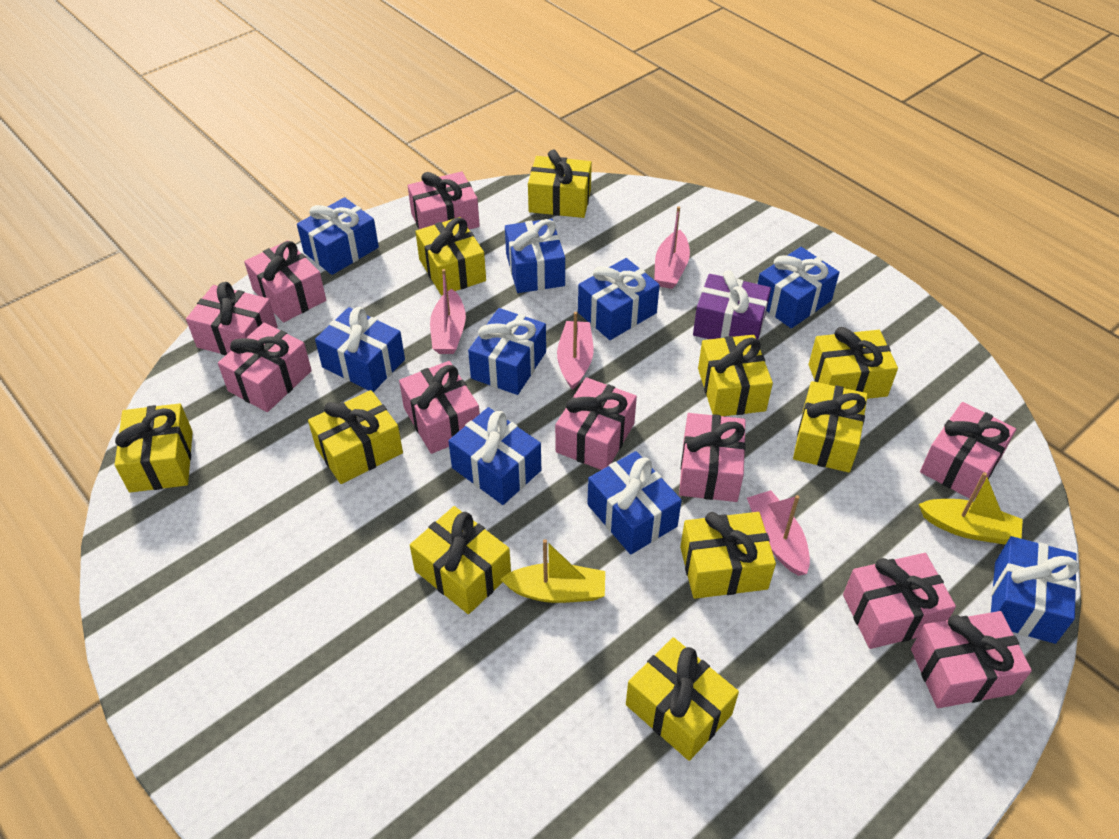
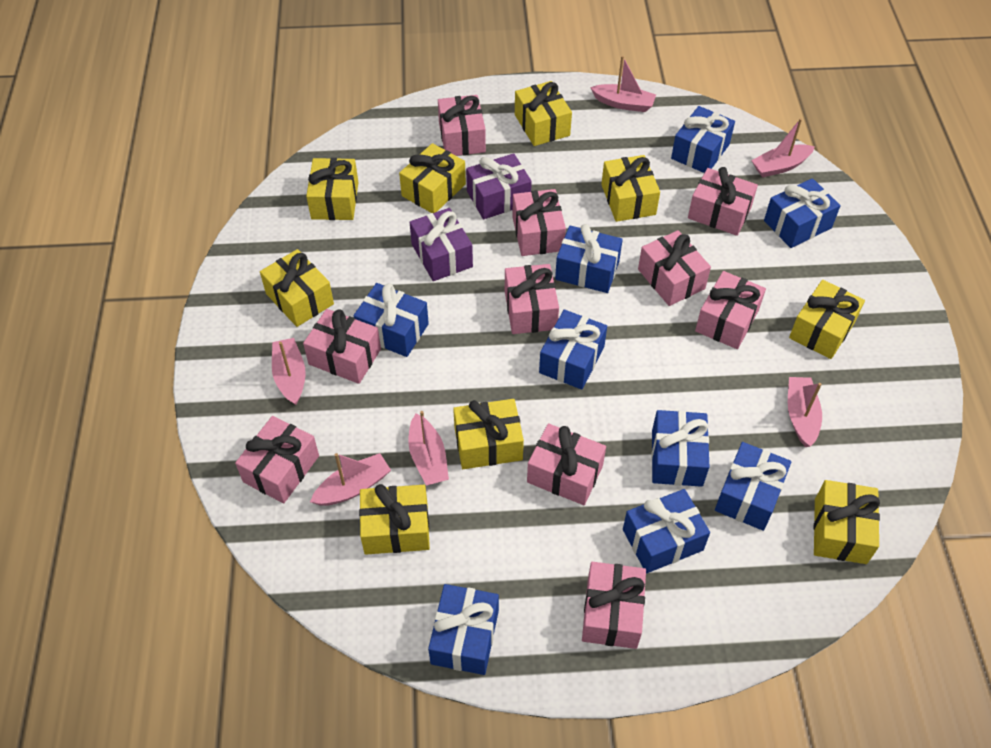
pink boat: [430,269,466,354] [557,312,593,390] [654,206,690,289] [747,490,810,576] = 4 -> [272,338,306,405] [310,453,391,506] [409,411,449,486] [590,56,656,112] [751,118,815,177] [788,377,822,447] = 6
purple gift: [693,270,771,339] = 1 -> [410,208,473,281] [466,153,532,219] = 2
yellow boat: [500,539,605,603] [919,472,1023,545] = 2 -> none = 0
yellow gift: [115,403,193,493] [308,390,403,484] [410,506,511,614] [415,217,486,295] [528,150,592,218] [626,637,739,761] [680,512,776,599] [698,335,773,416] [793,381,868,472] [808,327,898,399] = 10 -> [260,249,334,327] [306,158,358,220] [359,484,430,554] [399,143,466,213] [453,399,524,469] [515,81,572,146] [601,155,660,222] [789,280,865,359] [814,480,880,564] = 9

